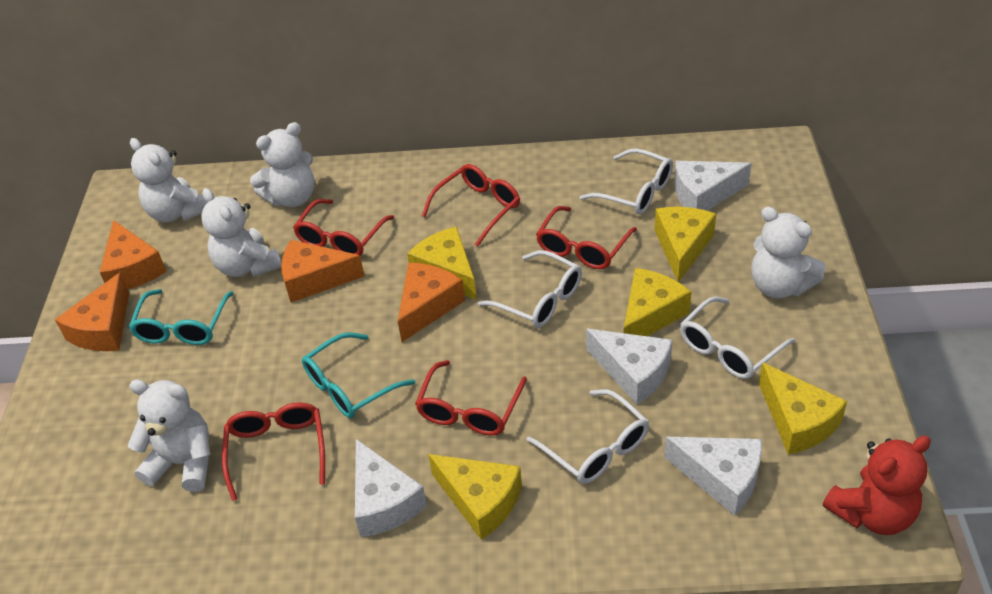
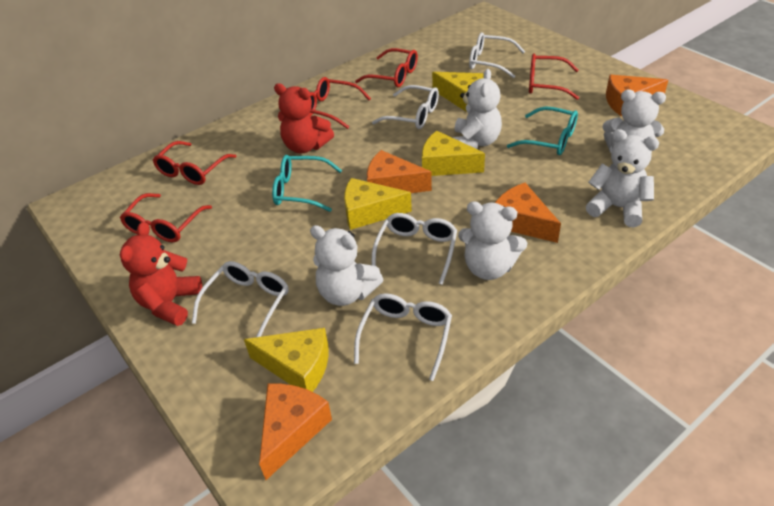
red teddy bear: [823,436,931,535] = 1 -> [120,222,202,326] [274,83,334,154] = 2
white cheese: [355,439,427,537] [586,329,672,404] [664,437,762,516] [674,161,751,211] = 4 -> none = 0
white glasses: [478,250,582,328] [527,389,649,484] [580,148,673,214] [680,296,795,379] = 4 -> [192,261,289,337] [354,293,452,381] [372,85,439,129] [372,213,457,285] [469,32,525,78] = 5
yellow cheese: [407,226,477,300] [428,454,522,540] [624,268,691,336] [655,207,716,282] [759,362,847,455] = 5 -> [244,328,329,392] [344,178,412,230] [422,131,485,176] [432,72,484,112] = 4

